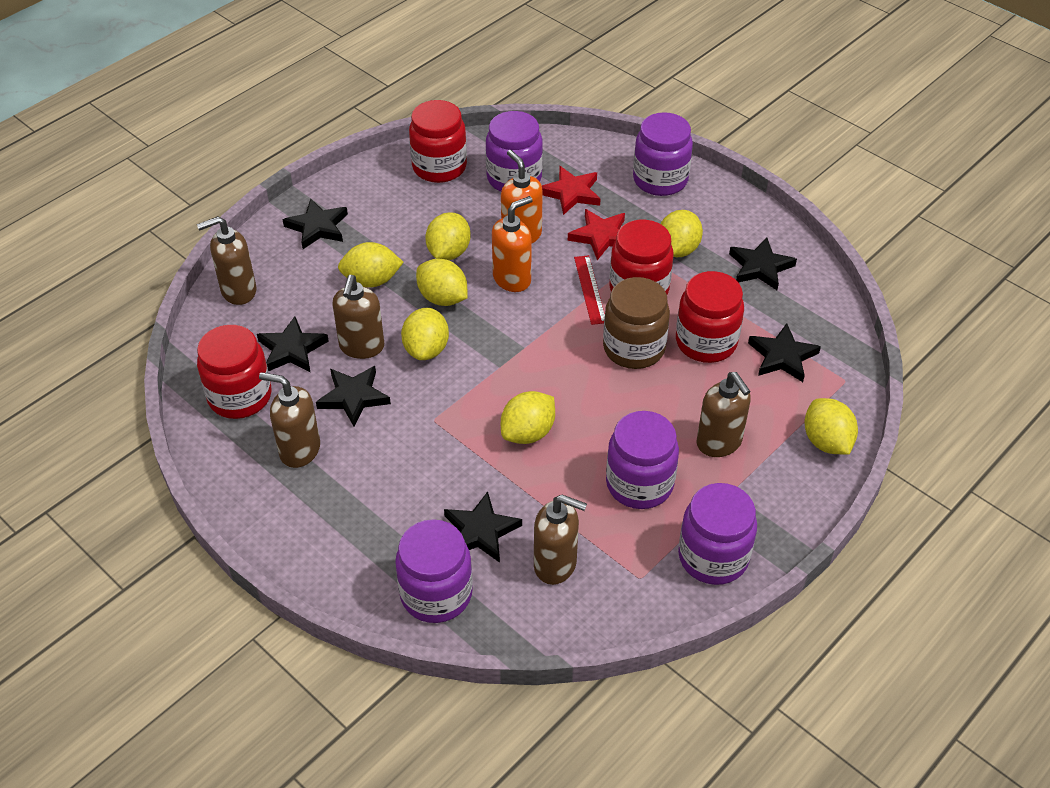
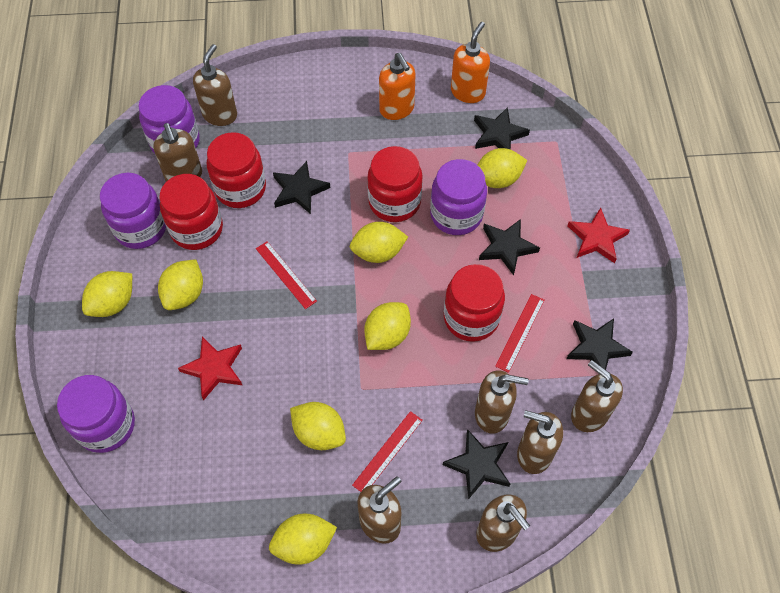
black star: [257,316,329,372] [283,199,348,249] [316,366,391,426] [444,491,522,563] [729,237,797,290] [748,323,821,382] = 6 -> [273,161,330,214] [443,429,510,499] [474,107,530,150] [479,219,540,275] [566,318,633,370] = 5
brown jar: [603,277,670,369] = 1 -> none = 0
brown soap dispenser: [197,216,256,305] [259,372,320,468] [332,275,384,359] [534,495,587,585] [696,372,751,457] = 5 -> [153,123,202,182] [193,44,237,126] [357,476,401,544] [475,370,529,434] [476,495,530,552] [517,410,563,474] [571,360,623,432] = 7
purple jar: [395,519,473,623] [486,111,543,192] [606,411,679,509] [633,112,693,196] [678,483,757,585] = 5 -> [57,375,135,453] [100,173,166,249] [139,85,200,153] [430,159,487,235] = 4
red ruler: [574,255,605,325] = 1 -> [256,241,317,309] [352,411,423,492] [495,294,544,373] = 3

